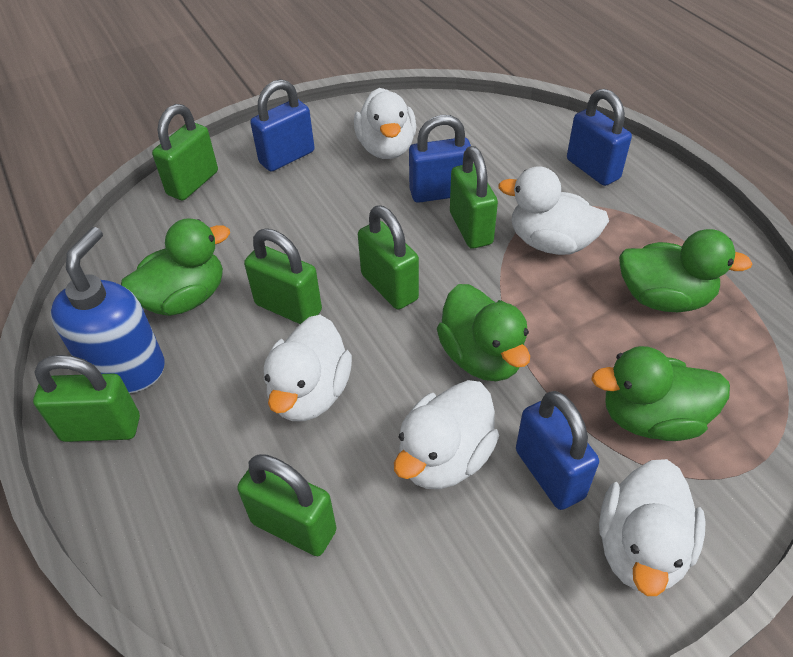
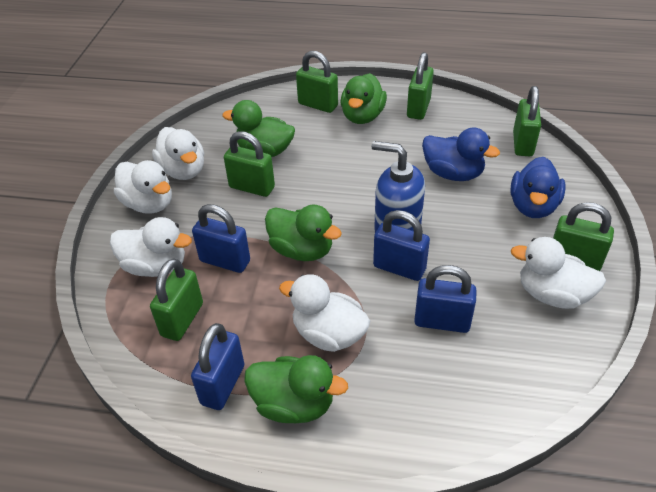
blue duck: none = 0 -> [422,128,500,181] [510,157,566,218] = 2

